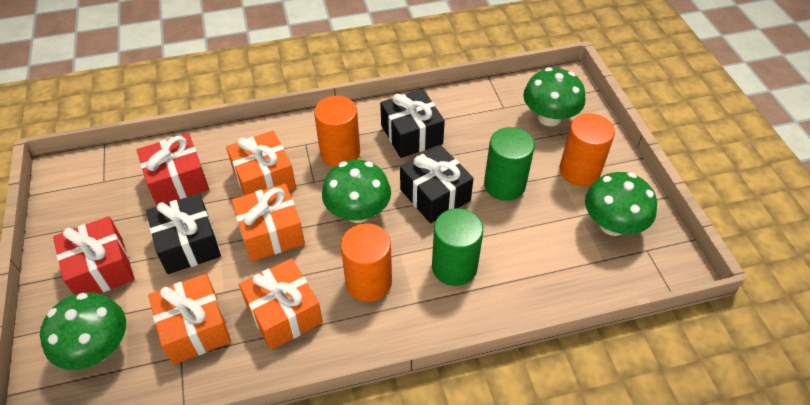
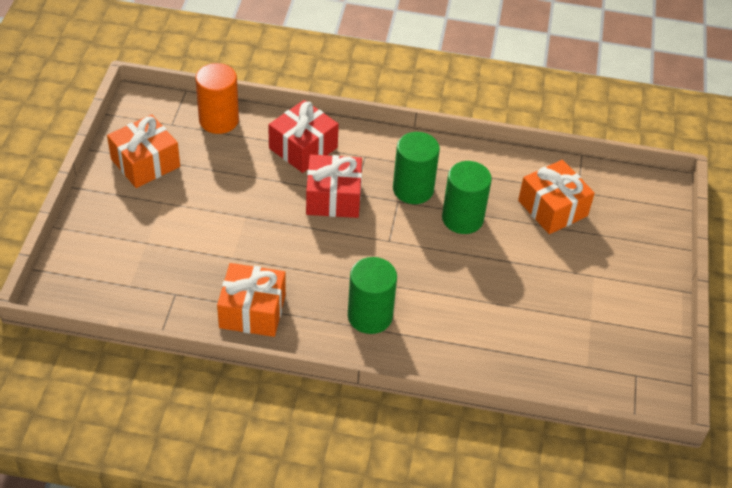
black gift: [146,194,221,274] [380,89,445,158] [400,145,474,223] = 3 -> none = 0
green cylinder: [432,208,483,286] [484,127,535,201] = 2 -> [348,257,397,334] [393,132,440,204] [442,161,492,234] = 3
green mushroom: [40,292,126,370] [322,160,391,223] [523,67,585,126] [585,172,657,236] = 4 -> none = 0
orange cylinder: [314,96,360,167] [341,223,392,302] [559,113,615,186] = 3 -> [195,63,239,134] = 1
orange gift: [148,274,231,365] [226,131,296,195] [232,184,305,261] [239,258,323,350] = 4 -> [107,114,180,188] [217,263,286,337] [518,160,595,234] = 3

